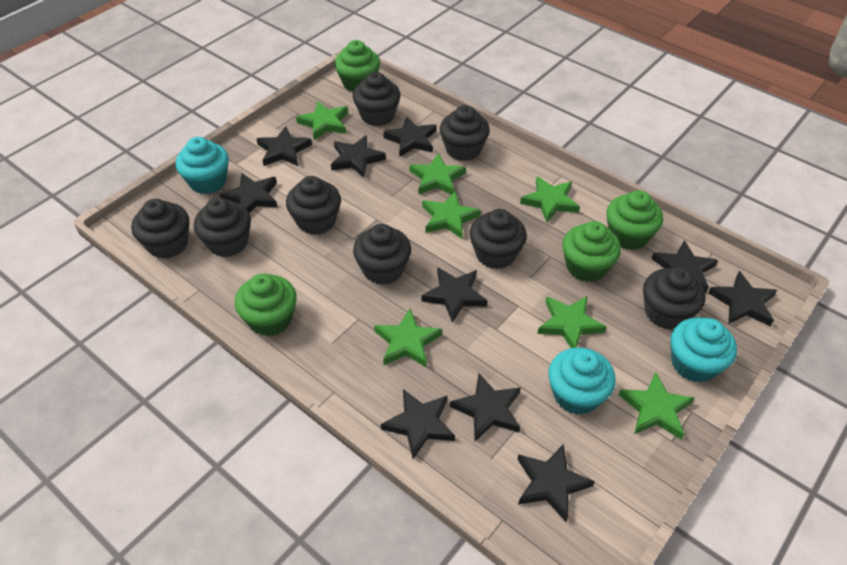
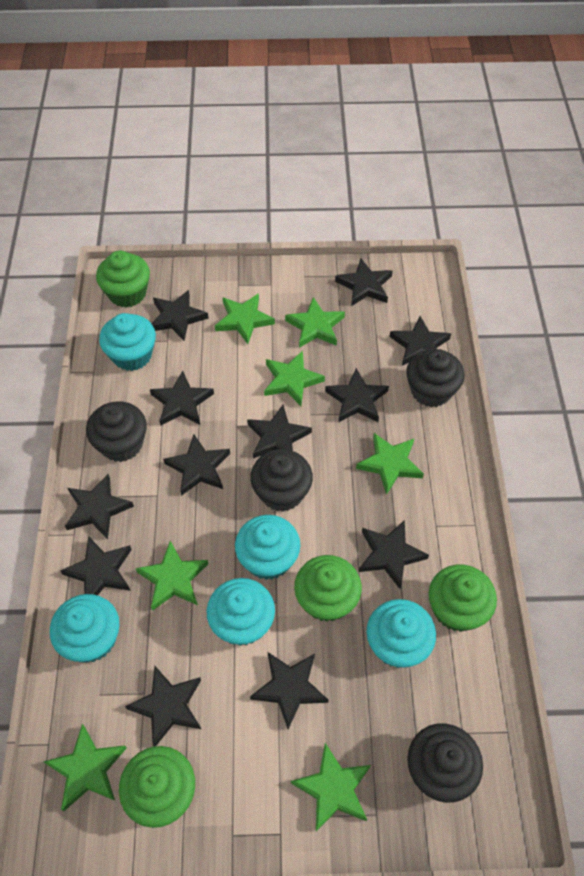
black cupcake: [131,199,189,259] [194,197,251,257] [286,176,341,235] [353,72,400,126] [353,224,411,285] [440,105,490,161] [470,209,527,269] [643,267,705,330] = 8 -> [86,401,147,462] [250,449,313,512] [406,349,464,407] [407,723,483,803] = 4
black star: [220,173,278,213] [256,126,312,166] [331,135,386,178] [381,389,455,459] [383,116,436,157] [421,267,488,323] [450,373,521,441] [517,444,595,522] [651,240,718,293] [708,271,777,326] = 10 -> [60,536,132,595] [65,474,134,539] [125,666,201,747] [150,371,214,426] [151,290,209,341] [163,434,230,496] [247,405,312,458] [250,652,328,729] [325,368,389,423] [335,258,393,306] [359,520,429,589] [389,316,451,365] = 12
turquoise cupcake: [176,137,229,194] [548,347,616,415] [670,317,737,383] = 3 -> [50,594,119,663] [99,313,156,371] [206,578,275,646] [235,515,300,580] [366,599,436,668] = 5

